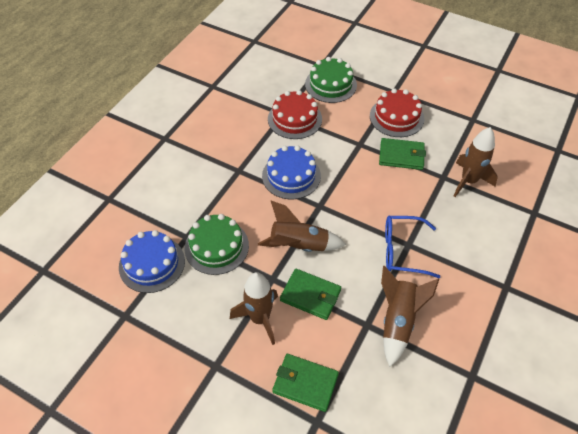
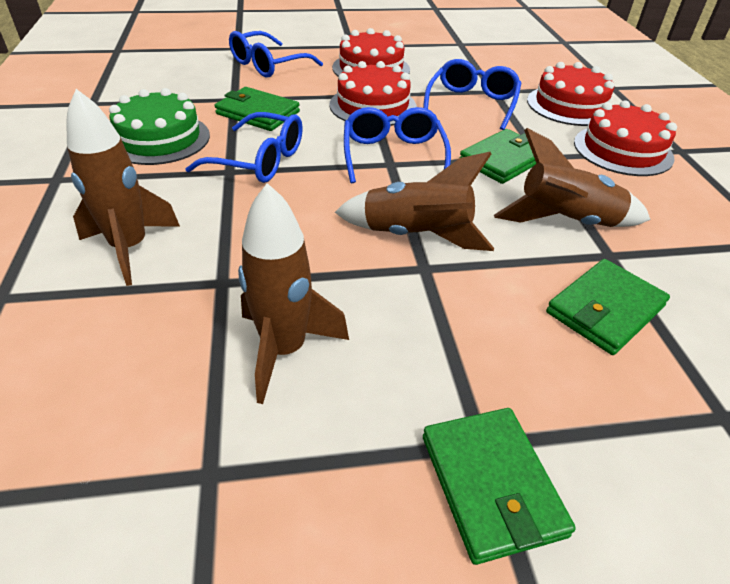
blue cake: [119,230,185,293] [262,145,321,199] = 2 -> none = 0
blue glasses: [385,216,440,278] = 1 -> [185,112,303,183] [229,31,323,78] [344,107,451,183] [423,59,521,130] = 4
green cake: [185,214,249,275] [305,57,357,103] = 2 -> [109,88,210,165] = 1
green wallet: [272,354,339,412] [280,268,341,320] [379,138,426,170] = 3 -> [215,87,300,131] [423,408,576,565] [460,129,536,184] [546,259,670,355] = 4
red cake: [268,90,322,139] [370,88,424,137] = 2 -> [329,61,417,126] [332,28,410,77] [527,62,614,126] [574,100,677,176] = 4

